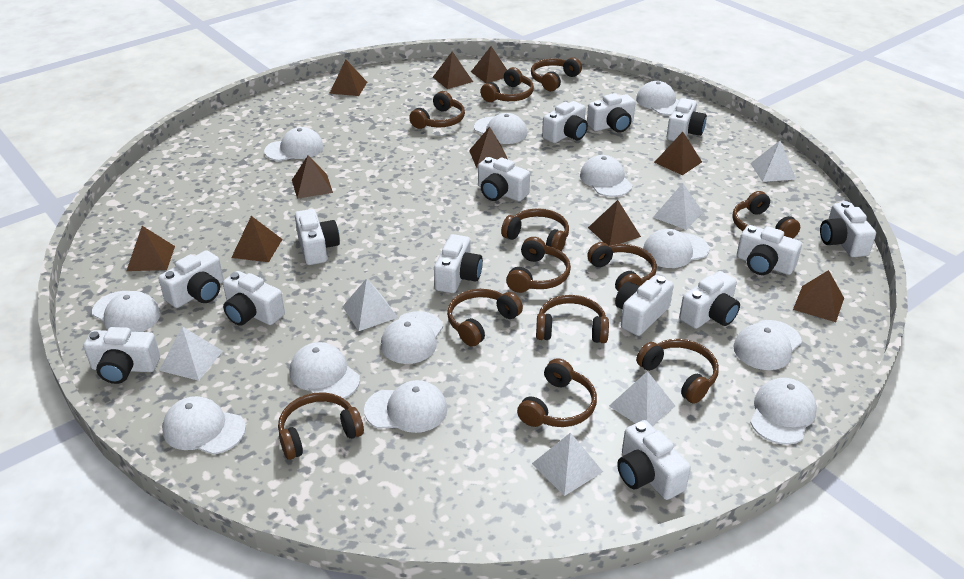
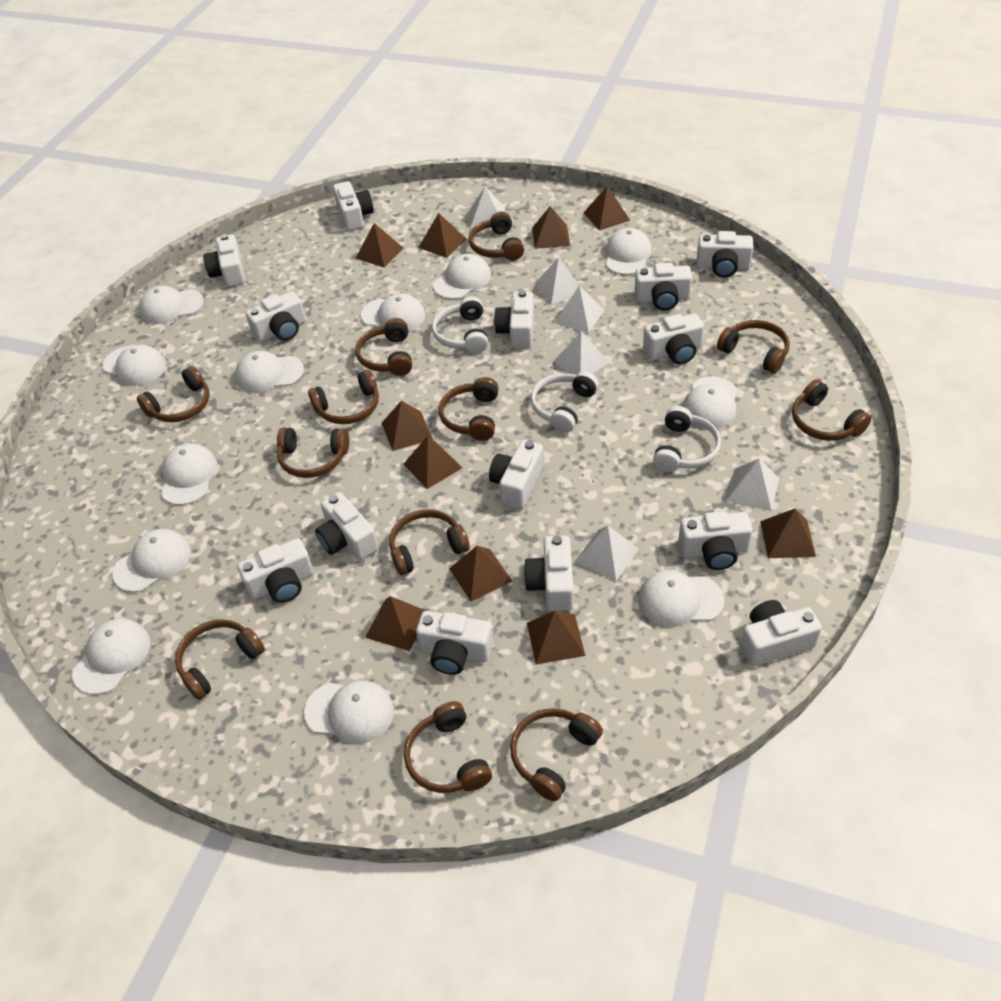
white headphones: none = 0 -> [432,297,488,353] [531,371,599,433] [653,406,721,472] = 3

